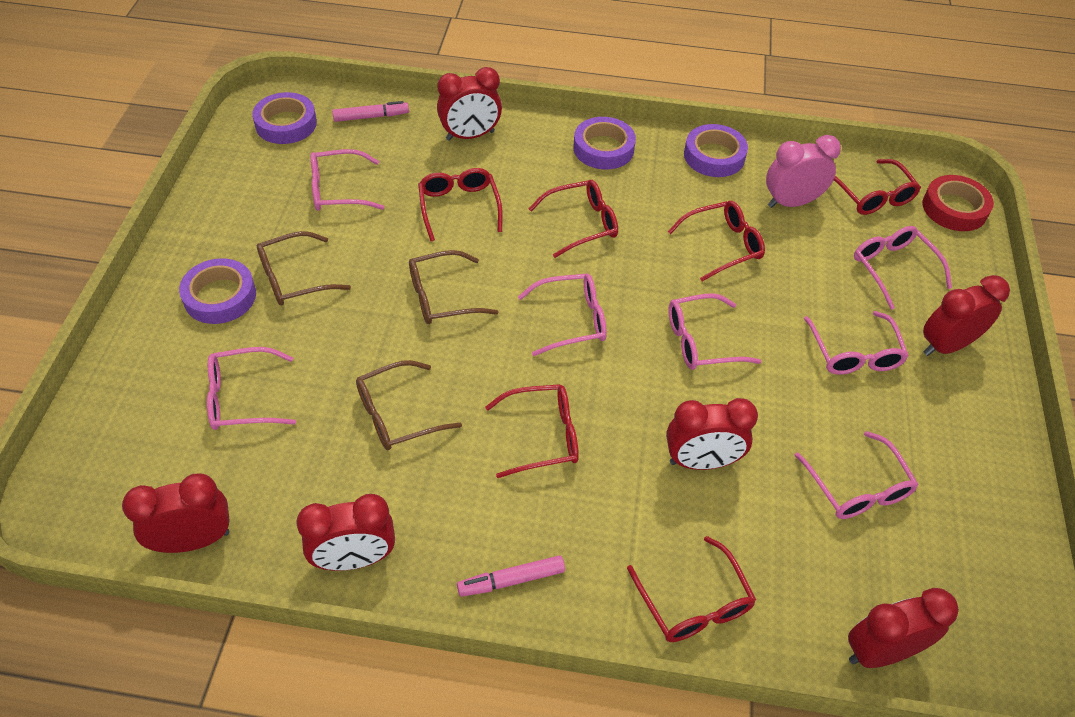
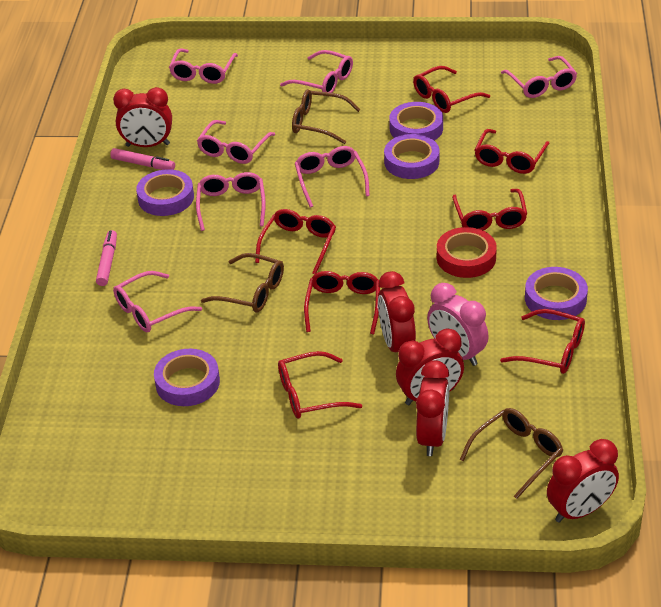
purple tape: [179,258,256,324] [252,92,317,144] [573,117,636,169] [684,124,748,177] = 4 -> [136,169,194,216] [154,349,220,406] [384,134,440,179] [389,102,443,140] [525,267,588,320] = 5
red clock: [122,473,230,553] [296,494,395,571] [437,67,502,141] [666,398,758,470] [848,588,959,668] [923,275,1010,356] = 6 -> [113,87,172,147] [378,271,416,352] [396,329,464,405] [416,360,449,456] [547,439,619,523] = 5
red glasses: [418,168,503,241] [485,384,579,478] [529,180,618,258] [627,536,756,642] [668,201,765,281] [834,159,921,215] = 6 -> [255,209,336,275] [278,351,362,419] [304,271,380,334] [413,66,490,113] [452,189,527,231] [475,129,550,174] [500,309,585,374] = 7

